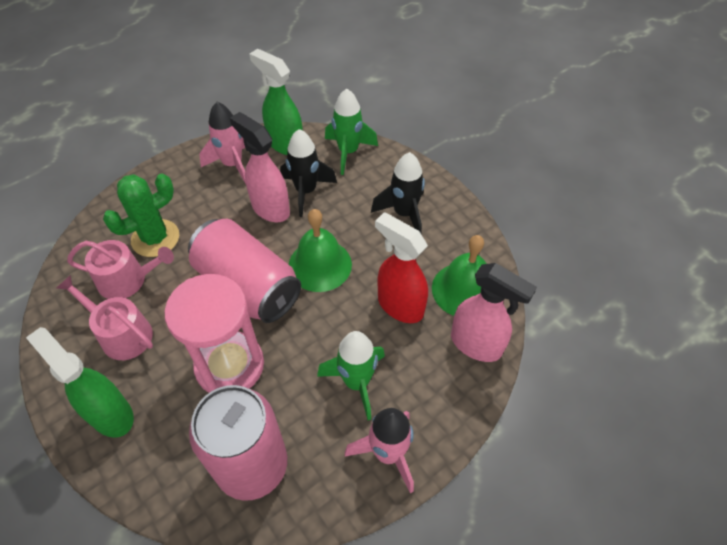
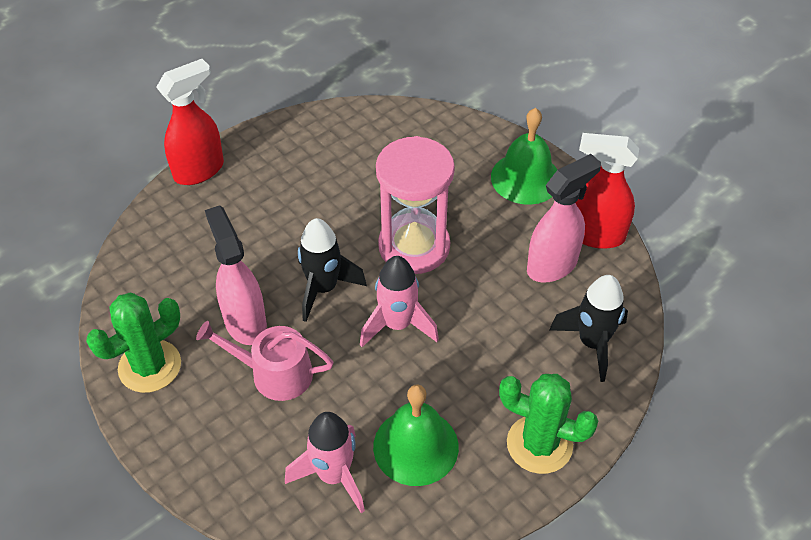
green cactus: [103,174,179,257] = 1 -> [86,293,181,393] [499,374,598,474] = 2
green rocket: [317,331,385,420] [325,89,378,175] = 2 -> none = 0
green spray bottle: [26,327,134,438] [249,48,303,155] = 2 -> none = 0
pink can: [188,219,301,323] [189,385,287,501] = 2 -> none = 0
pink watering can: [57,275,153,360] [67,240,174,299] = 2 -> [196,321,334,401] = 1
red spray bottle: [375,212,428,323] = 1 -> [156,59,224,185] [576,133,639,249] = 2

